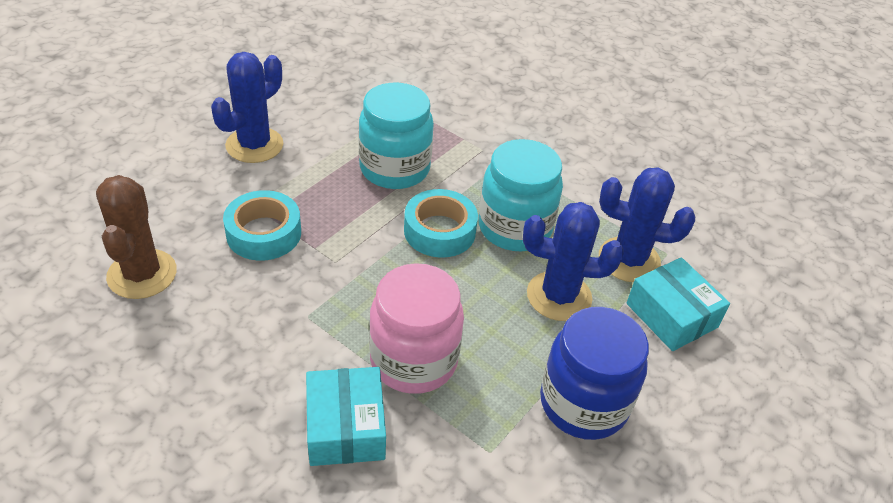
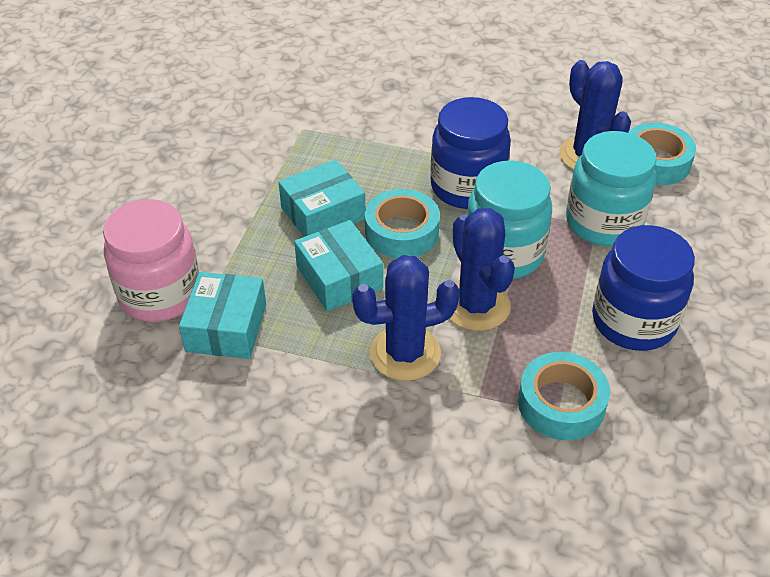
blue jar: [540,307,649,440] = 1 -> [430,97,511,209] [592,225,695,351] = 2
brown cactus: [96,175,177,299] = 1 -> none = 0
turquoise box: [306,367,386,466] [627,257,730,351] = 2 -> [179,272,266,359] [279,160,365,237] [294,220,383,311] = 3
turquoise tape: [223,190,301,261] [404,189,478,258] = 2 -> [365,189,440,258] [518,352,610,440] [628,122,696,185] = 3

